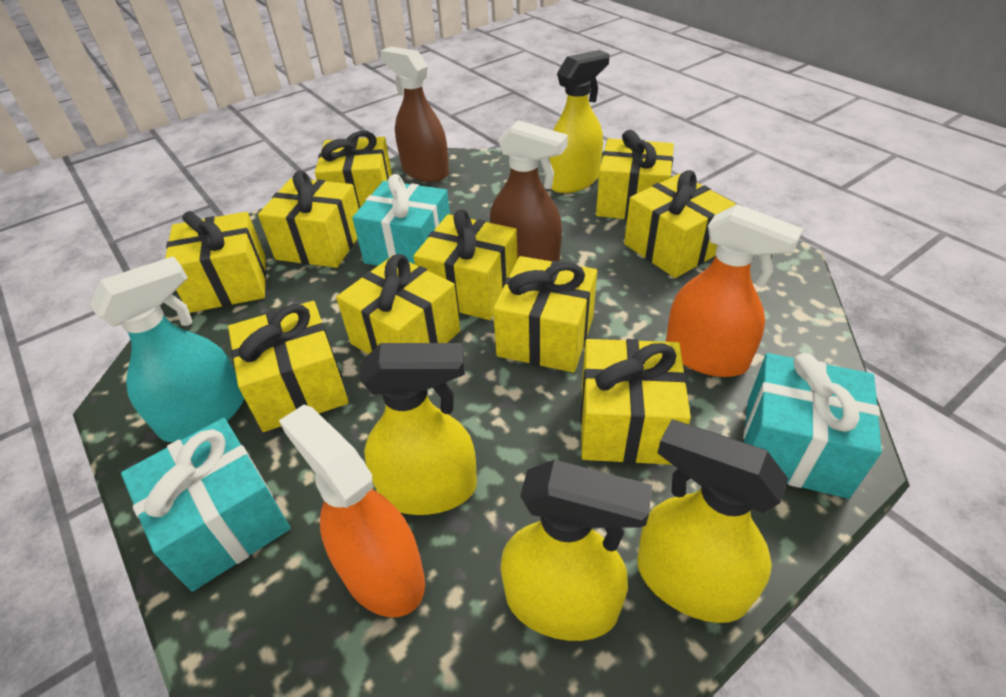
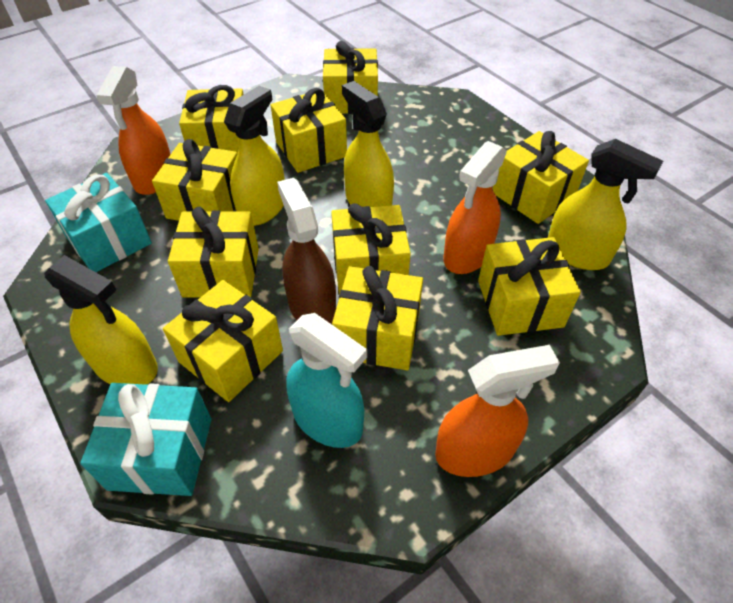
brown spray bottle: [380,47,449,182] [490,120,568,261] = 2 -> [277,178,336,324] = 1
orange spray bottle: [279,405,425,617] [666,204,803,377] = 2 -> [96,66,171,195] [435,345,560,477] [443,141,507,274] = 3
turquoise gift: [121,418,291,591] [352,174,450,266] [743,353,882,499] = 3 -> [45,173,152,272] [80,383,211,496] = 2

